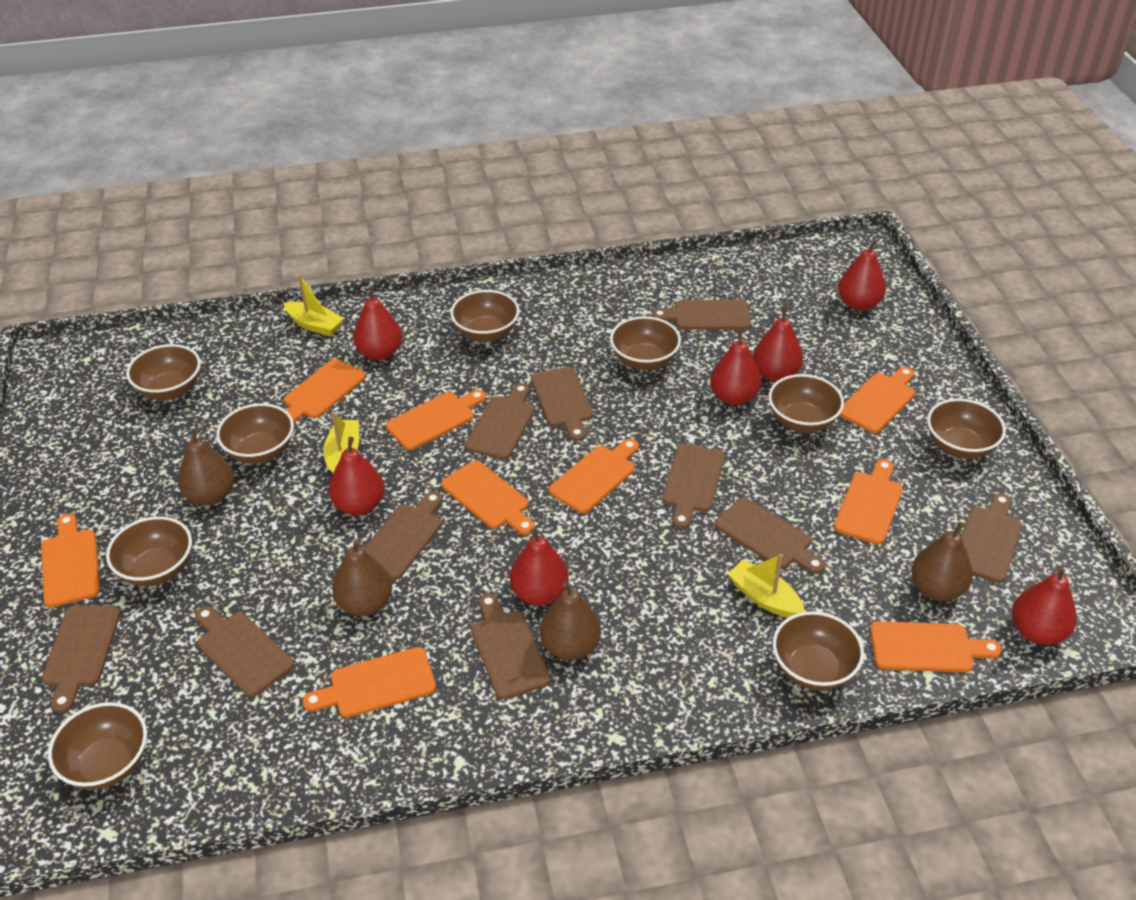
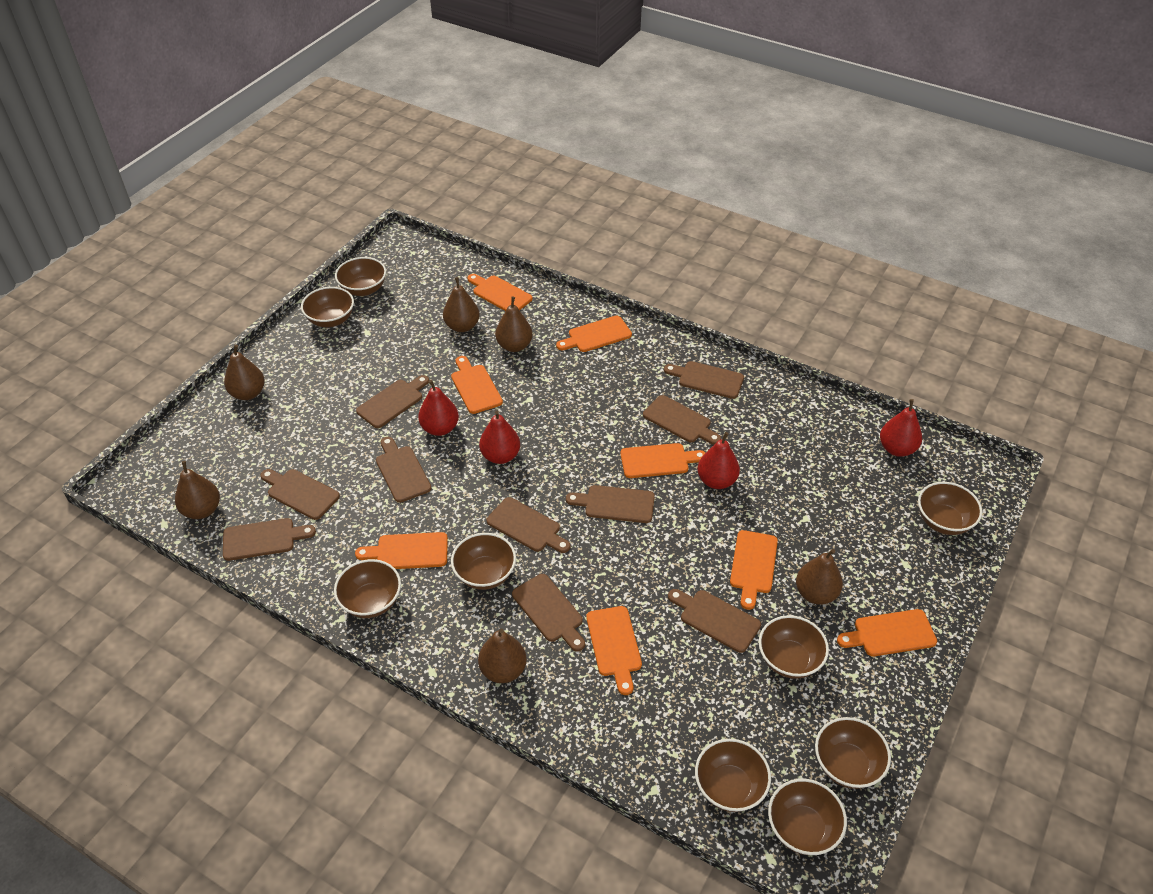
brown pear: [178,428,234,506] [332,539,392,616] [540,582,601,660] [911,522,973,601] = 4 -> [175,461,220,519] [224,344,265,400] [443,277,480,332] [478,628,527,683] [495,297,533,352] [796,549,843,605] = 6
orange cutting board: [41,514,101,608] [284,359,366,423] [302,647,436,718] [386,390,486,450] [441,460,535,535] [549,439,639,514] [834,459,903,545] [839,367,915,433] [870,621,1002,672] = 9 -> [355,532,448,569] [451,356,503,414] [467,274,533,311] [556,316,632,352] [586,606,642,695] [620,443,705,478] [730,530,778,610] [837,609,937,657] = 8
red pear: [329,437,385,515] [353,286,402,360] [510,528,569,606] [710,329,761,405] [753,307,803,382] [838,239,886,311] [1012,566,1077,645] = 7 -> [418,380,459,436] [479,411,520,464] [698,432,740,489] [880,399,922,457] = 4
yellow boat: [284,275,344,336] [323,412,359,473] [728,554,805,618] = 3 -> none = 0

